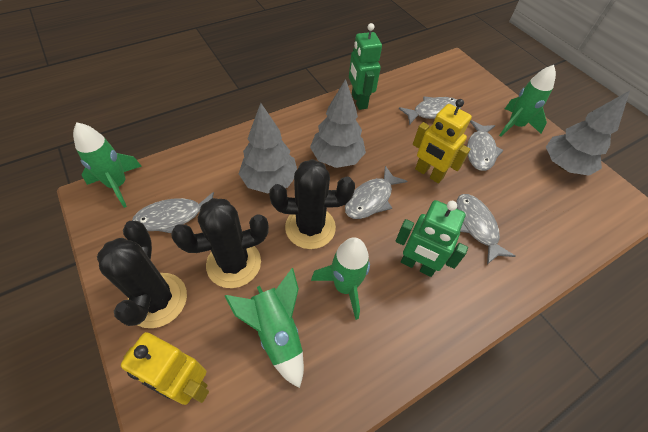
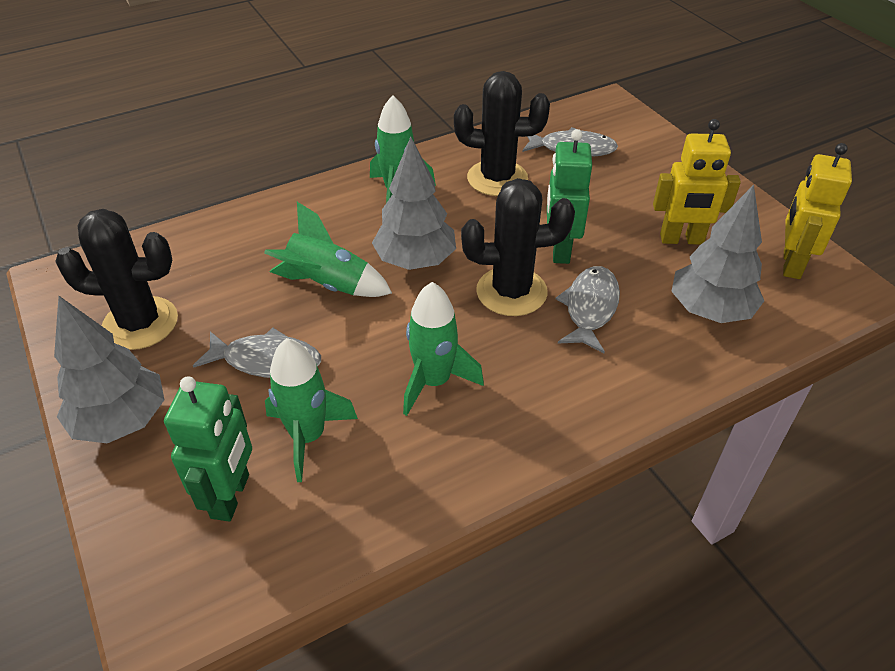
grey fish: [132,192,214,233] [345,166,407,219] [399,96,461,125] [456,194,516,264] [467,120,504,171] = 5 -> [193,328,321,378] [523,127,618,157] [556,266,620,353] = 3

